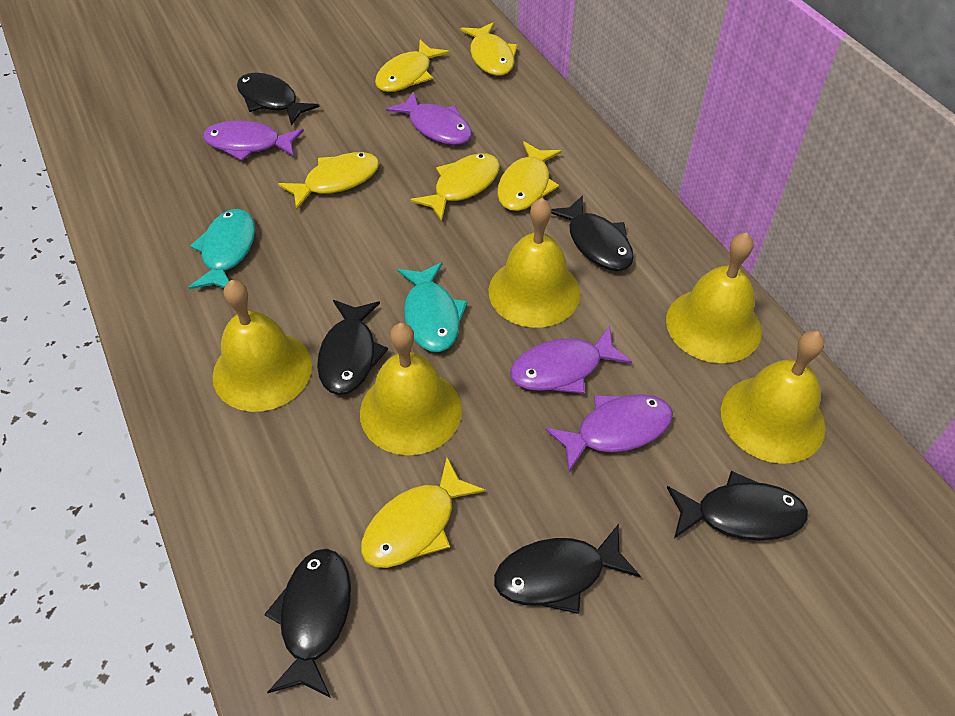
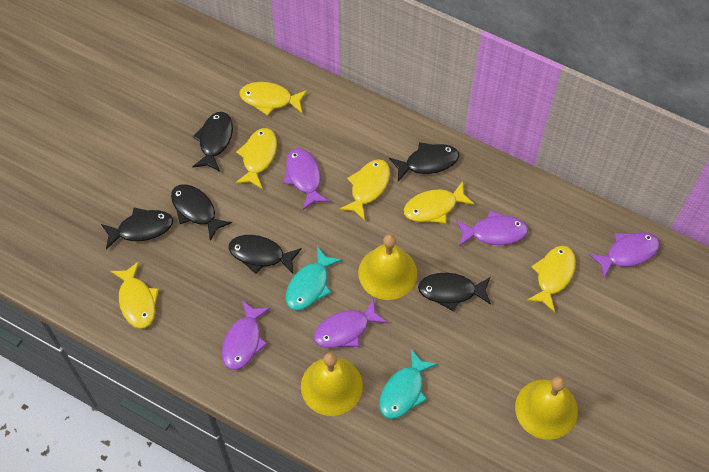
purple fish: [203,121,304,161] [386,91,472,145] [510,326,632,394] [545,394,673,472] = 4 -> [222,300,270,370] [283,148,330,210] [314,298,388,348] [456,210,528,247] [589,232,660,278] = 5
yellow bell: [212,280,312,412] [360,323,462,455] [489,198,580,328] [666,232,762,363] [721,331,826,464] = 5 -> [301,352,363,416] [358,234,417,300] [515,377,578,440] = 3

